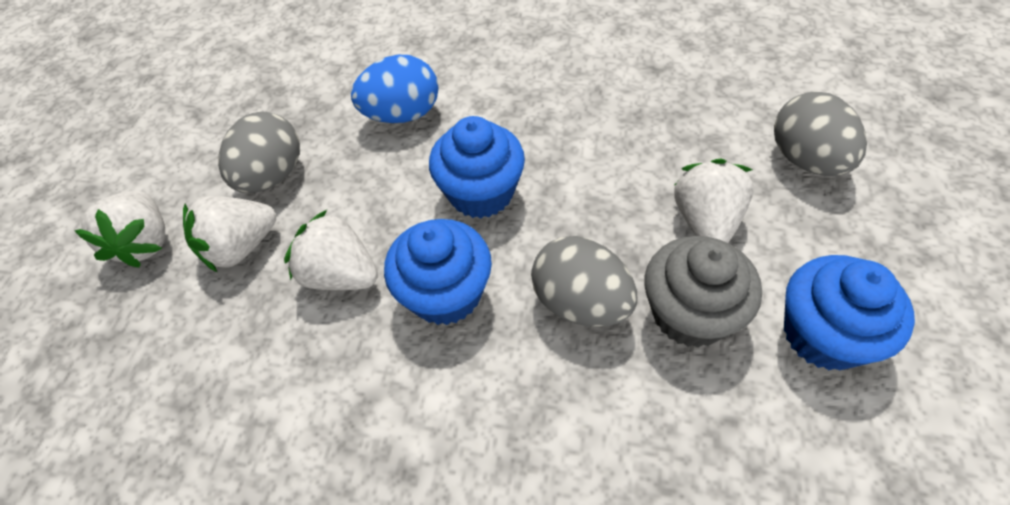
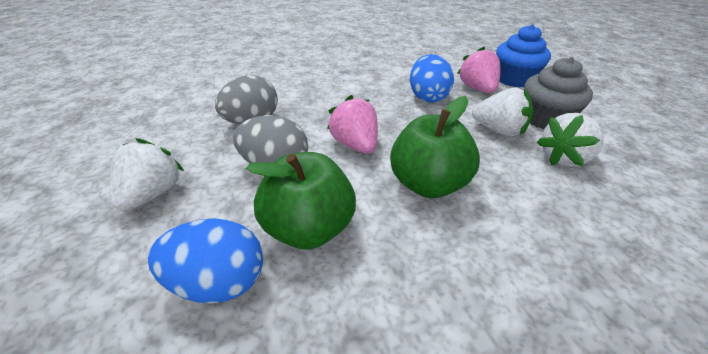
blue cupcake: [384,219,492,325] [429,116,525,218] [784,255,915,371] = 3 -> [496,24,551,88] = 1
blue egg: [351,55,438,123] = 1 -> [148,218,263,303] [410,54,454,103] = 2
green apple: none = 0 -> [246,152,356,250] [390,96,480,198] = 2
grey egg: [218,111,300,193] [531,236,637,327] [774,91,867,176] = 3 -> [215,75,278,124] [233,115,308,163] = 2
pink strawberry: none = 0 -> [327,95,378,154] [457,47,500,93] = 2
white strawberry: [74,191,165,268] [183,196,276,273] [284,210,378,290] [674,159,754,243] = 4 -> [110,138,184,211] [472,88,533,137] [537,113,604,167] = 3

